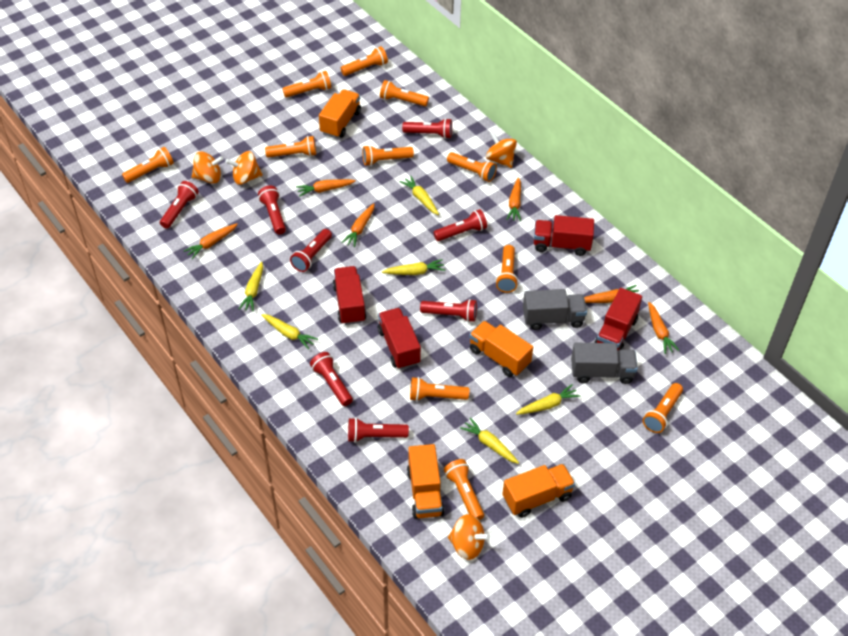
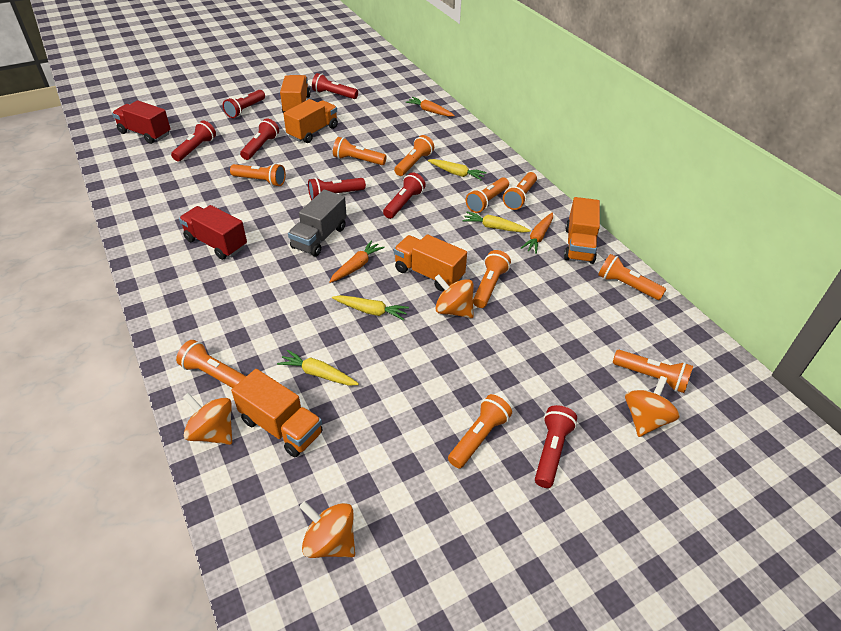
grey truck: [523,289,587,330] [571,343,638,384] = 2 -> [288,190,347,257] = 1
orange carrot: [184,224,238,259] [296,179,356,197] [341,203,374,247] [506,177,521,221] [584,285,639,303] [648,302,680,354] = 6 -> [329,240,385,283] [406,97,455,117] [521,213,553,254] = 3
orange flashlight: [122,147,174,183] [265,136,316,158] [282,71,332,98] [341,46,388,76] [362,145,414,166] [380,80,429,106] [410,377,470,401] [444,459,484,520] [447,152,497,182] [496,245,518,293] [643,383,683,433] = 11 -> [176,340,246,388] [230,163,286,187] [333,137,387,165] [394,135,434,176] [448,394,512,469] [466,178,509,213] [473,250,511,308] [503,172,537,210] [598,254,666,300] [613,350,693,393] = 10
orange truck: [319,89,361,138] [407,444,445,519] [469,321,533,377] [503,464,575,518] = 4 -> [231,369,323,457] [280,75,311,113] [283,99,338,143] [394,234,467,291] [564,197,600,264] = 5
red flashlight: [160,181,199,229] [258,186,286,234] [290,229,332,272] [310,352,353,406] [348,418,409,443] [402,118,452,139] [420,299,477,322] [434,209,487,241] = 8 -> [171,120,216,162] [223,90,265,118] [240,119,279,160] [308,178,366,200] [312,73,358,99] [383,173,426,219] [535,405,577,488] = 7
red truck: [333,266,366,325] [378,308,421,369] [534,215,594,256] [595,288,642,350] = 4 -> [112,100,171,144] [179,205,247,260] = 2
yellow carrot: [239,262,263,311] [261,314,318,350] [382,259,445,275] [400,176,439,215] [460,417,519,464] [516,384,580,415] = 6 -> [277,350,359,386] [332,295,409,321] [428,159,487,180] [462,212,531,233] = 4

